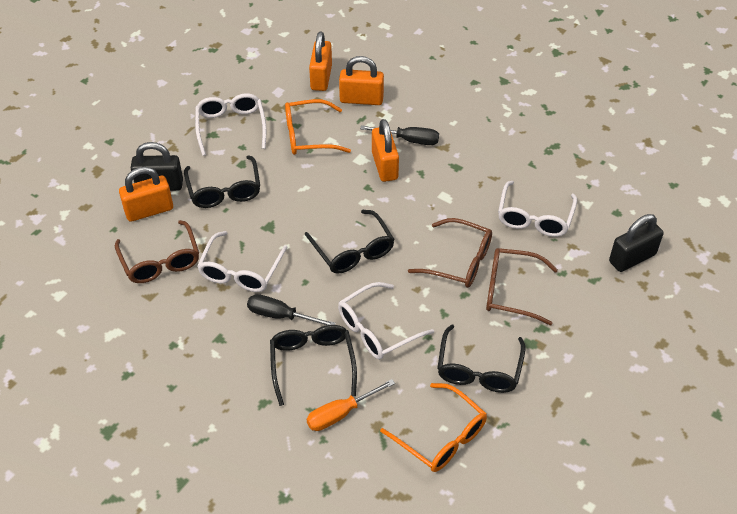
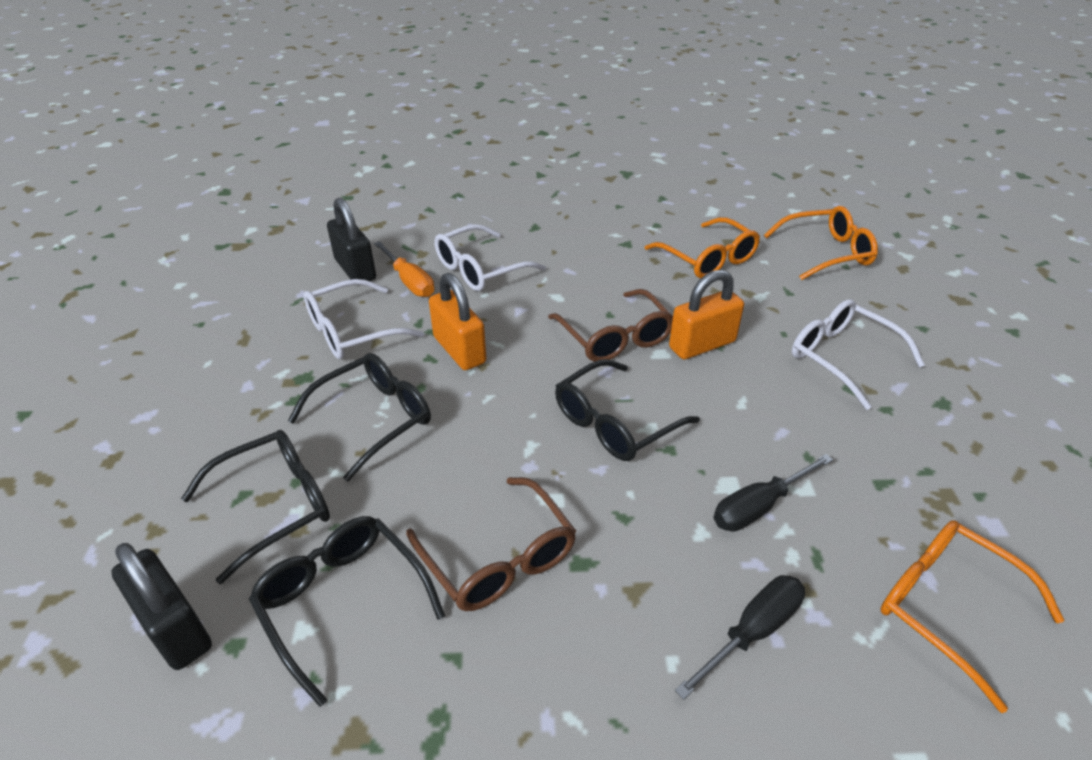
brown glasses: [115,220,199,283] [408,218,492,288] [486,248,558,325] = 3 -> [406,477,576,611] [548,289,673,362] = 2
orange glasses: [285,99,351,155] [380,383,487,472] = 2 -> [645,217,760,279] [764,206,878,280] [881,520,1065,713] = 3
orange padlock: [119,167,173,222] [309,32,332,91] [339,56,384,105] [372,119,399,182] = 4 -> [429,273,486,370] [669,270,744,359] = 2
white glasses: [195,94,266,156] [197,231,288,292] [338,282,434,360] [498,181,577,237] = 4 -> [304,279,424,359] [434,224,546,291] [792,299,925,410] = 3

